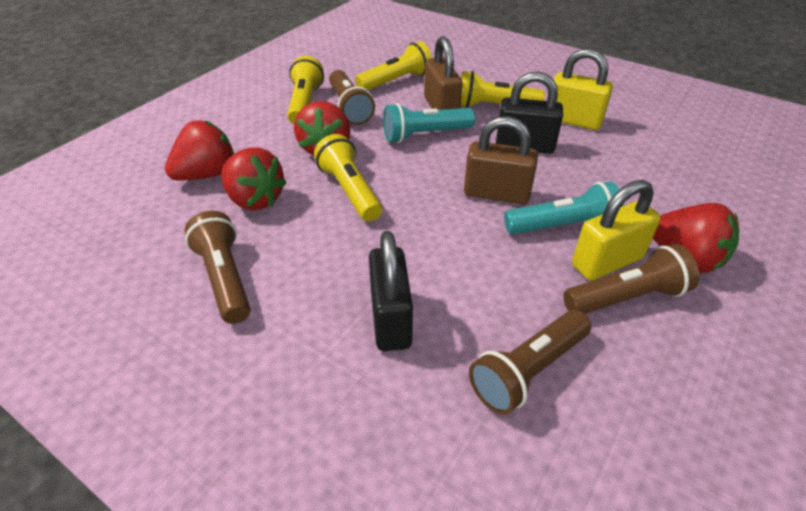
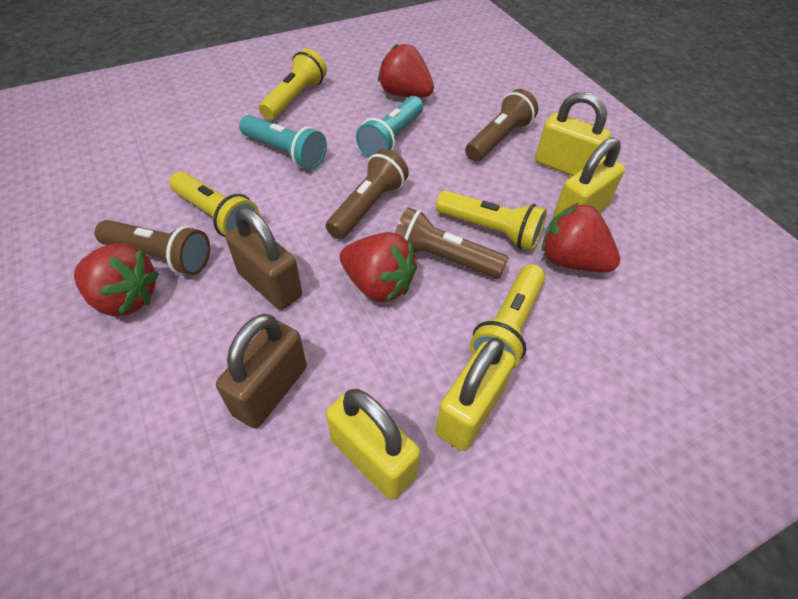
black padlock: [369,231,413,351] [496,72,563,154] = 2 -> none = 0
yellow padlock: [554,49,613,130] [572,180,661,281] = 2 -> [326,389,420,500] [435,337,515,451] [535,92,611,176] [553,137,625,218] = 4

